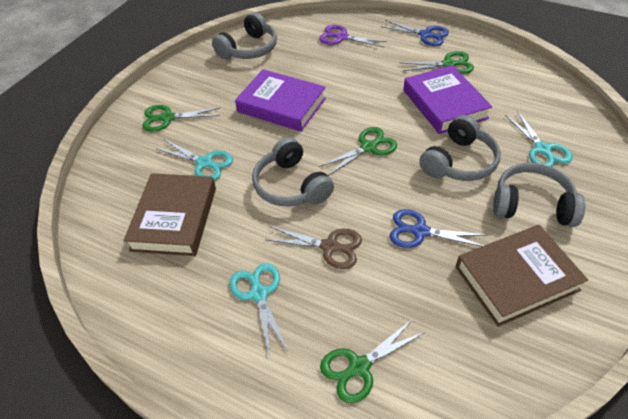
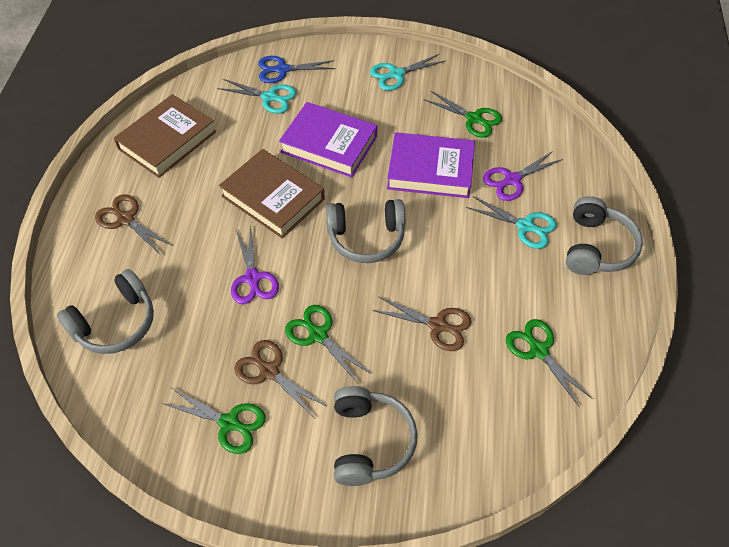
blue scissors: [381,20,449,46] [389,209,486,248] = 2 -> [258,56,336,83] = 1
brown scissors: [265,226,362,269] = 1 -> [95,194,173,255] [234,340,326,417] [372,296,471,351] = 3
purple scissors: [319,25,388,47] = 1 -> [231,226,279,304] [483,151,563,201] = 2

